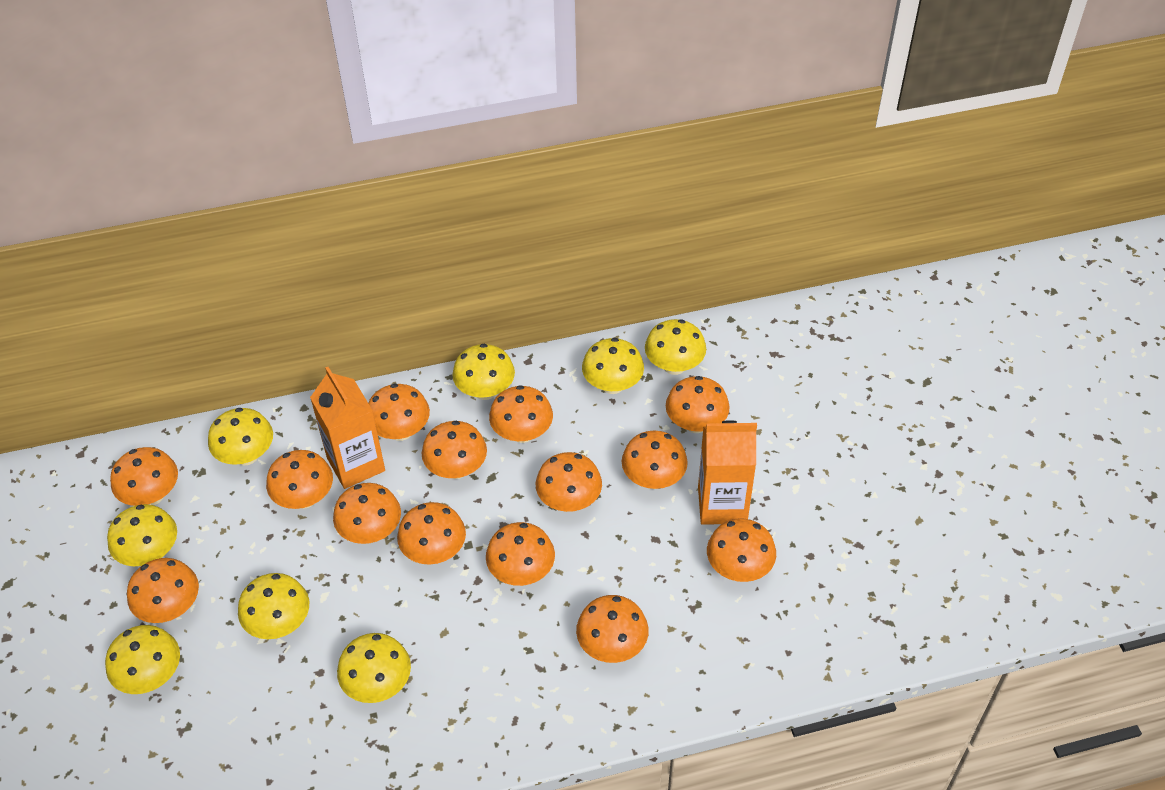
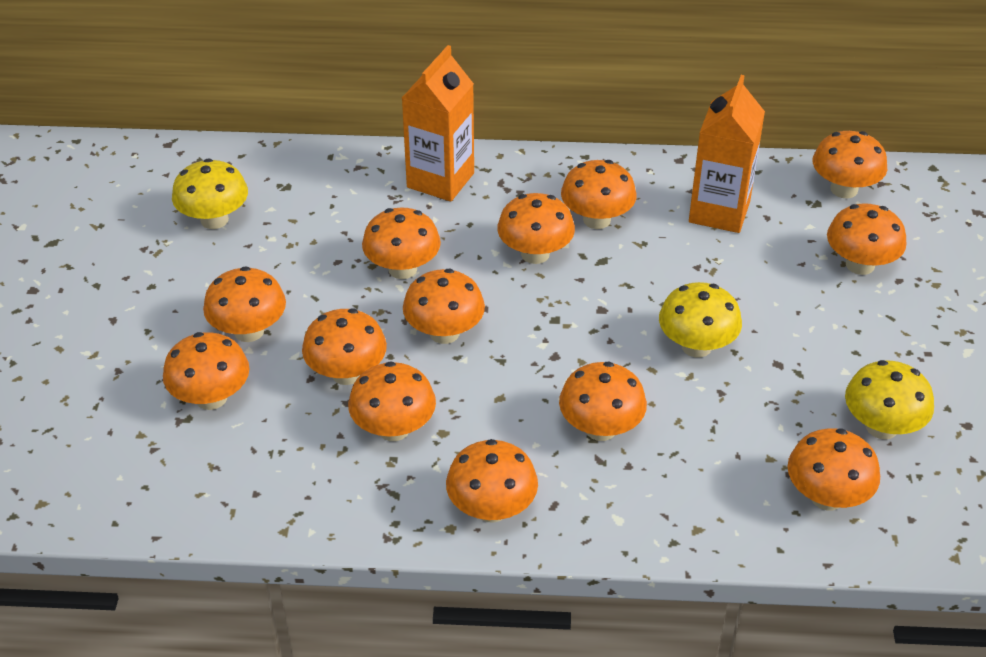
orange mushroom: [110,447,178,506] [127,558,199,623] [266,450,333,509] [333,483,401,544] [368,384,430,441] [397,502,466,565] [422,421,487,479] [486,522,555,586] [489,385,553,443] [536,452,602,512] [576,595,649,663] [622,430,688,489] [666,376,730,433] [707,518,776,582] = 14 -> [163,332,250,410] [203,266,286,342] [302,309,387,385] [348,361,436,441] [362,208,441,279] [403,269,485,344] [446,439,538,523] [497,193,575,264] [559,362,647,441] [561,160,637,229] [787,428,880,510] [813,131,887,198] [827,203,907,275] = 13
yellow mushroom: [105,625,180,694] [107,504,177,566] [208,408,273,465] [238,573,309,639] [337,633,411,703] [452,344,515,400] [582,338,644,394] [645,319,706,375] = 8 -> [172,159,248,229] [659,282,742,358] [845,360,934,439] = 3

